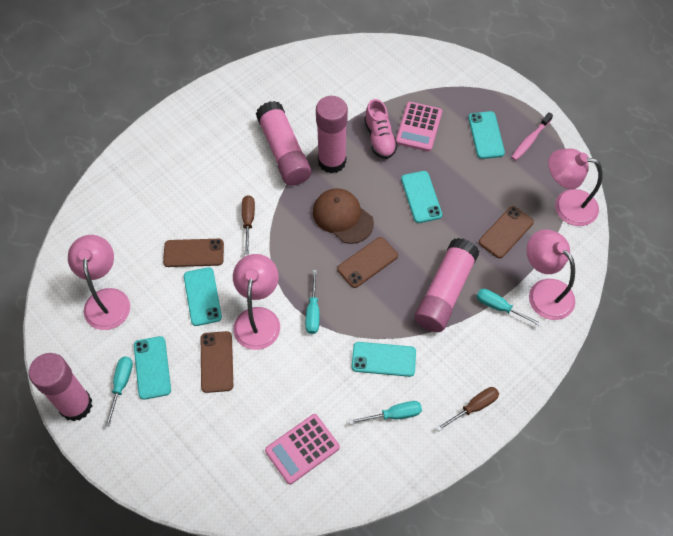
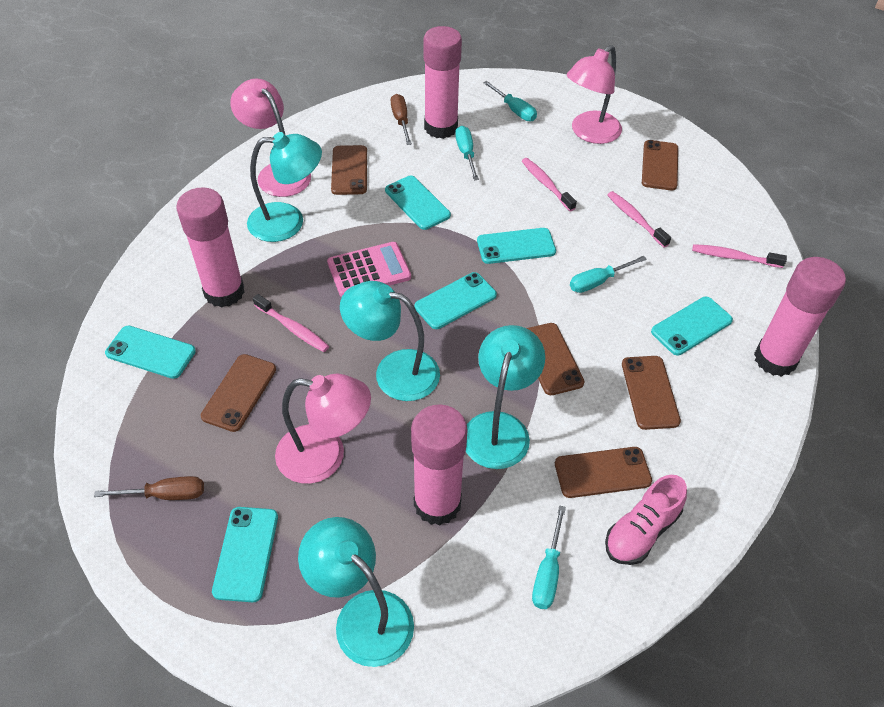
brown cap: [313,188,374,244] = 1 -> none = 0
brown phone: [163,239,224,267] [201,331,233,393] [337,237,398,288] [479,206,534,258] = 4 -> [201,354,276,432] [331,145,367,195] [527,323,584,395] [555,447,652,498] [622,356,681,430] [642,140,678,190] = 6
pink calculator: [265,414,340,484] [396,102,442,151] = 2 -> [327,242,411,297] = 1
pink lamp: [68,235,130,330] [233,254,280,350] [527,229,575,320] [548,148,602,226] = 4 -> [230,79,311,197] [275,374,371,484] [567,45,622,144] = 3
pink toothbrush: [511,113,553,161] = 1 -> [253,294,329,352] [522,158,577,211] [607,191,671,247] [692,244,787,268] = 4
turquoise lamp: none = 0 -> [247,132,322,242] [298,517,414,667] [340,281,440,401] [466,325,545,469] = 4
turquoise phone: [134,336,171,400] [184,267,222,326] [352,342,416,377] [401,171,442,223] [468,111,505,159] = 5 -> [105,326,196,379] [212,507,278,602] [385,176,451,230] [415,272,497,329] [477,228,556,264] [651,297,733,355] = 6

